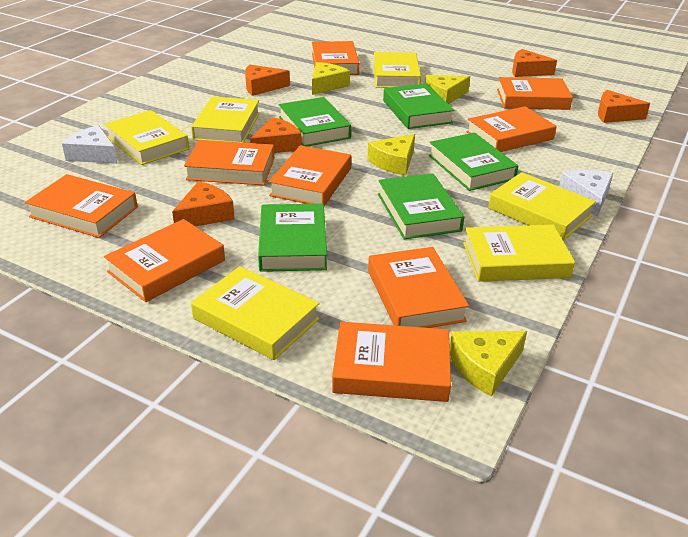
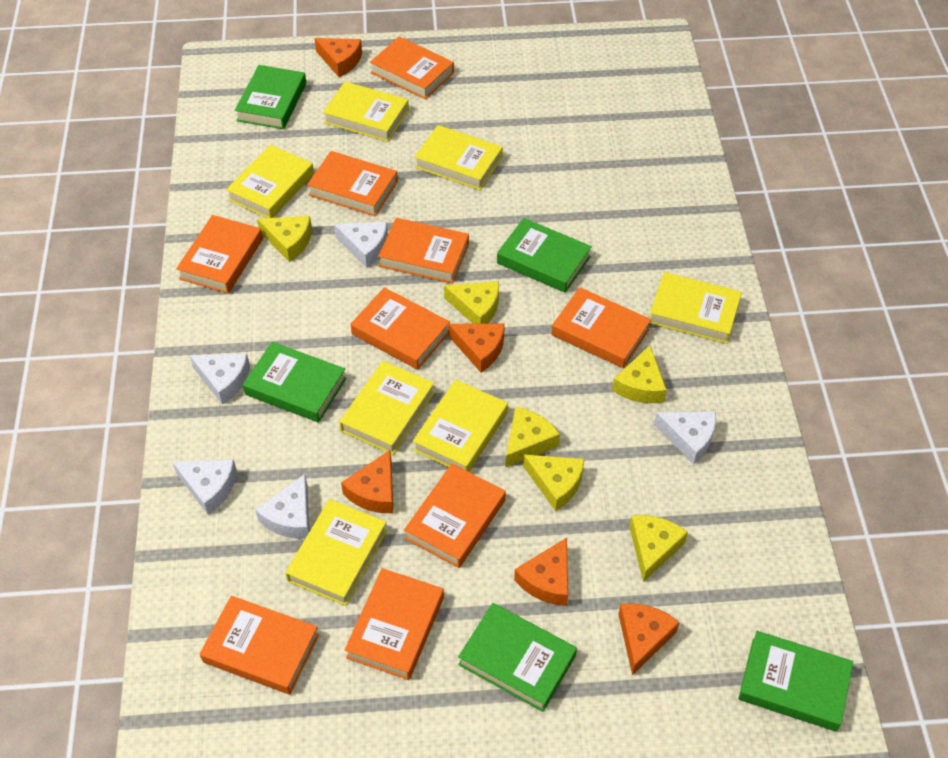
white cheese: [62,125,118,164] [559,170,613,217] = 2 -> [172,459,237,515] [189,354,250,405] [255,474,310,539] [334,222,388,268] [654,411,716,464] = 5
yellow book: [104,110,189,165] [191,96,260,143] [191,266,320,360] [373,52,421,88] [463,225,575,282] [488,172,596,241] = 6 -> [226,145,314,218] [286,499,387,606] [323,82,409,142] [339,361,435,455] [413,379,508,472] [414,125,503,190] [649,272,742,344] = 7
yellow cheese: [312,62,350,95] [367,134,415,175] [425,75,470,104] [450,331,527,397] = 4 -> [257,216,312,262] [444,281,499,324] [505,407,560,468] [523,454,585,511] [612,345,667,403] [629,515,688,582] = 6

